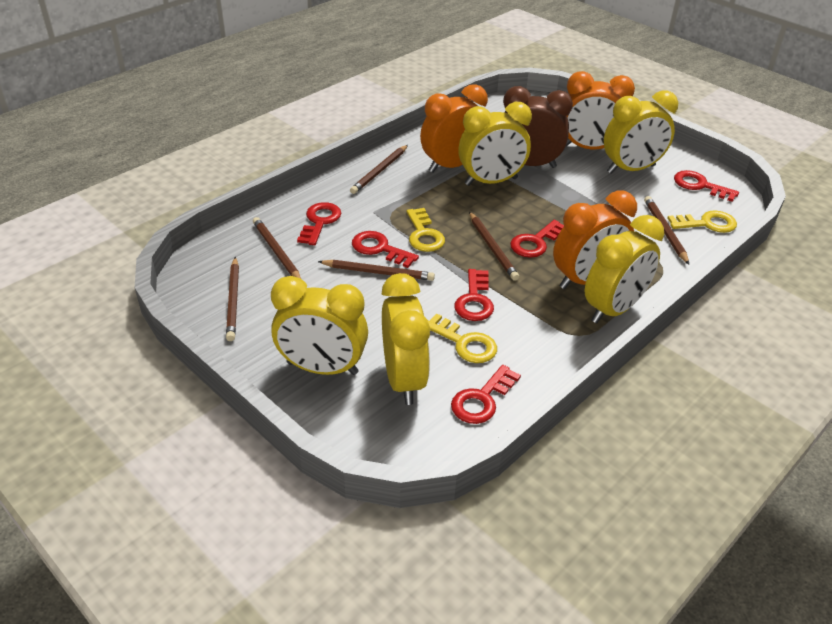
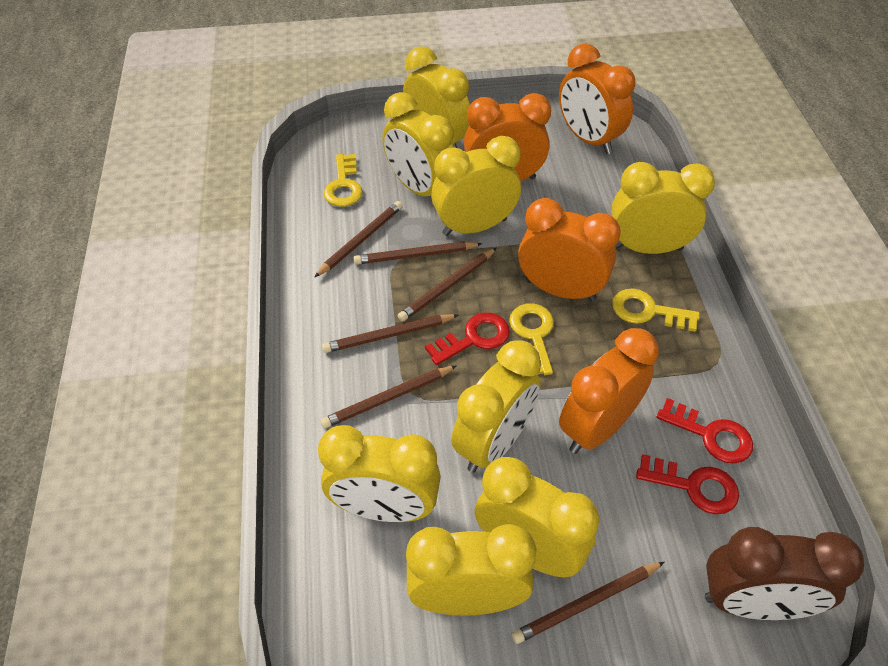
orange clock: [420,84,488,172] [553,191,637,289] [566,71,635,150] = 3 -> [464,93,551,181] [518,198,621,301] [559,43,635,154] [559,328,659,454] = 4
red key: [297,202,341,245] [352,231,419,268] [451,365,521,424] [454,269,494,321] [510,220,564,258] [674,170,739,202] = 6 -> [425,312,510,365] [636,454,739,514] [657,398,753,464] = 3
yellow clock: [271,276,368,375] [381,273,430,405] [458,102,532,186] [585,215,664,323] [604,90,678,174] = 5 -> [318,425,441,522] [382,92,454,197] [403,46,470,148] [406,524,536,616] [431,136,521,236] [451,340,541,473] [475,457,599,577] [611,162,715,254] = 8

